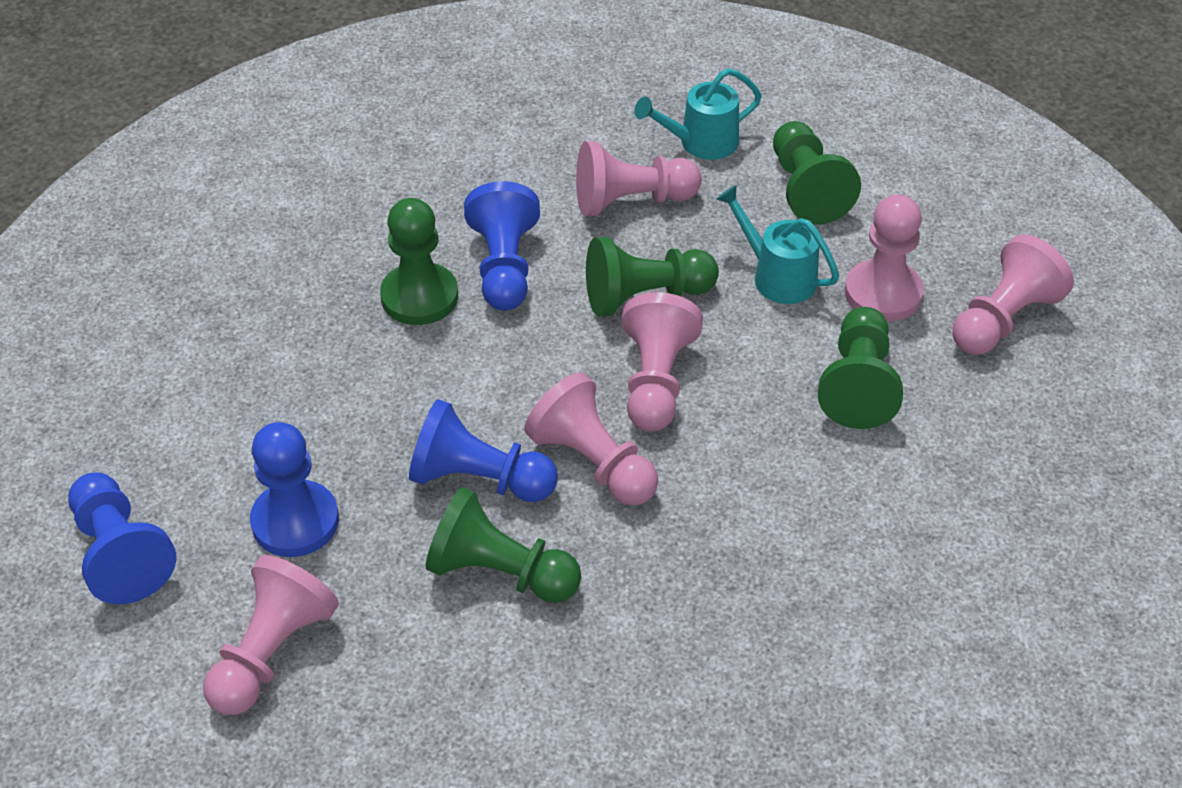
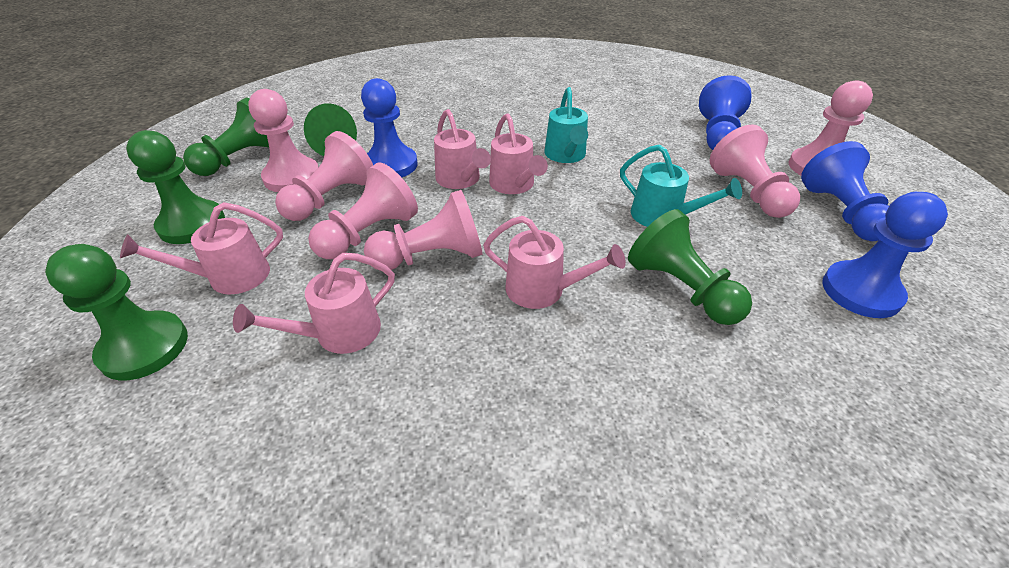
green cone: none = 0 -> [304,103,357,156] = 1
green pawn: [380,198,458,325] [426,487,581,603] [586,237,719,316] [773,121,861,225] [818,307,903,429] = 5 -> [45,244,188,380] [126,130,225,244] [183,98,269,176] [628,209,752,325] = 4
pink watering can: none = 0 -> [120,202,283,295] [233,253,395,354] [434,109,491,189] [483,216,626,309] [489,113,548,194] = 5

